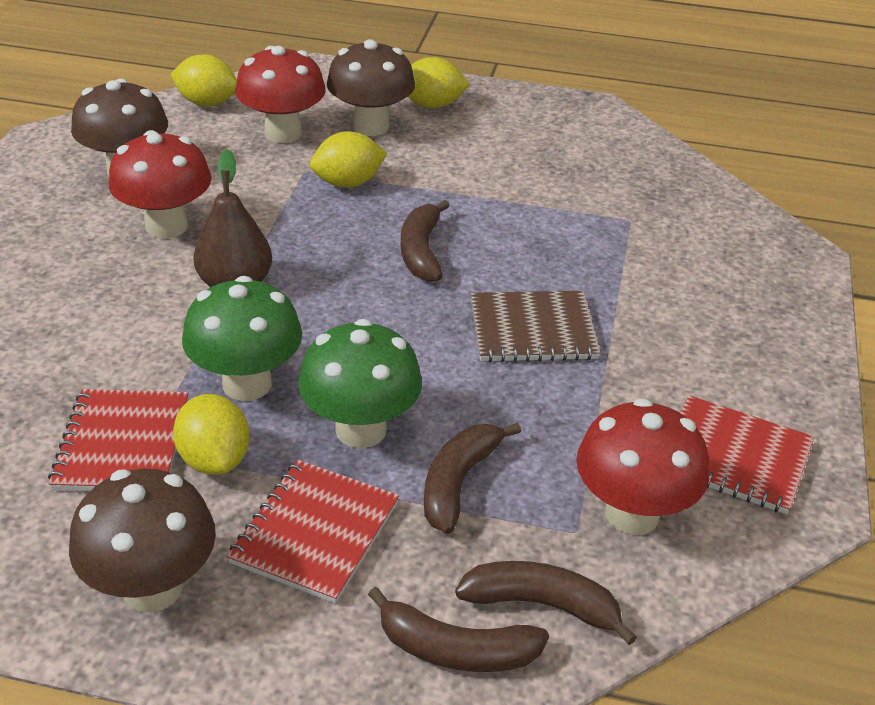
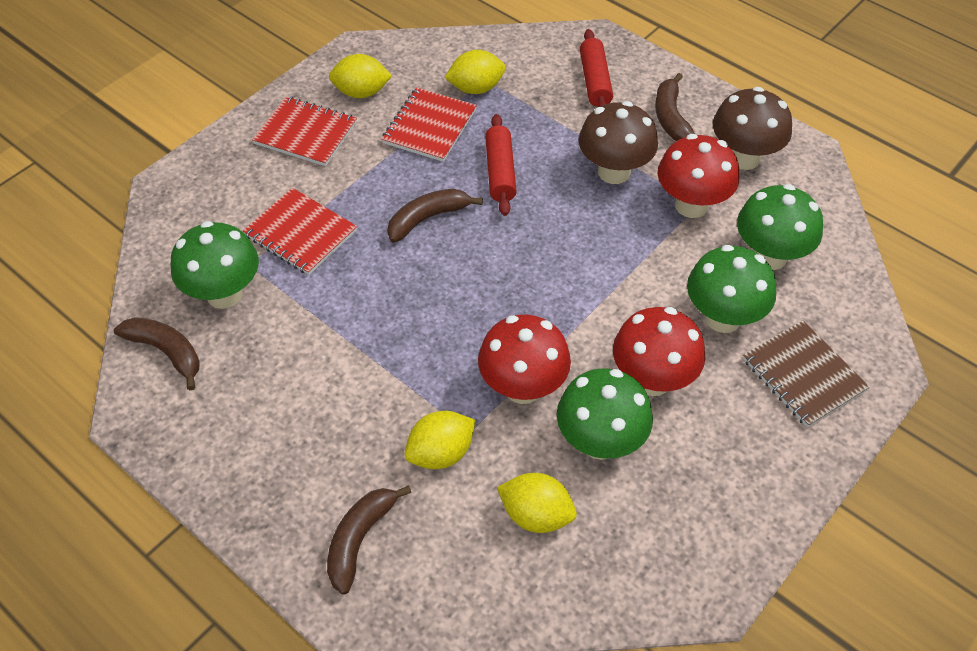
brown mushroom: [69,469,216,612] [71,79,168,176] [327,39,415,136] = 3 -> [579,101,658,184] [713,87,792,170] = 2
brown pear: [193,149,272,287] = 1 -> none = 0
green mushroom: [182,276,302,401] [298,319,422,448] = 2 -> [171,221,259,309] [557,368,653,460] [687,245,776,333] [737,184,823,270] = 4
red rolling pin: none = 0 -> [485,114,517,216] [580,29,613,107] = 2

